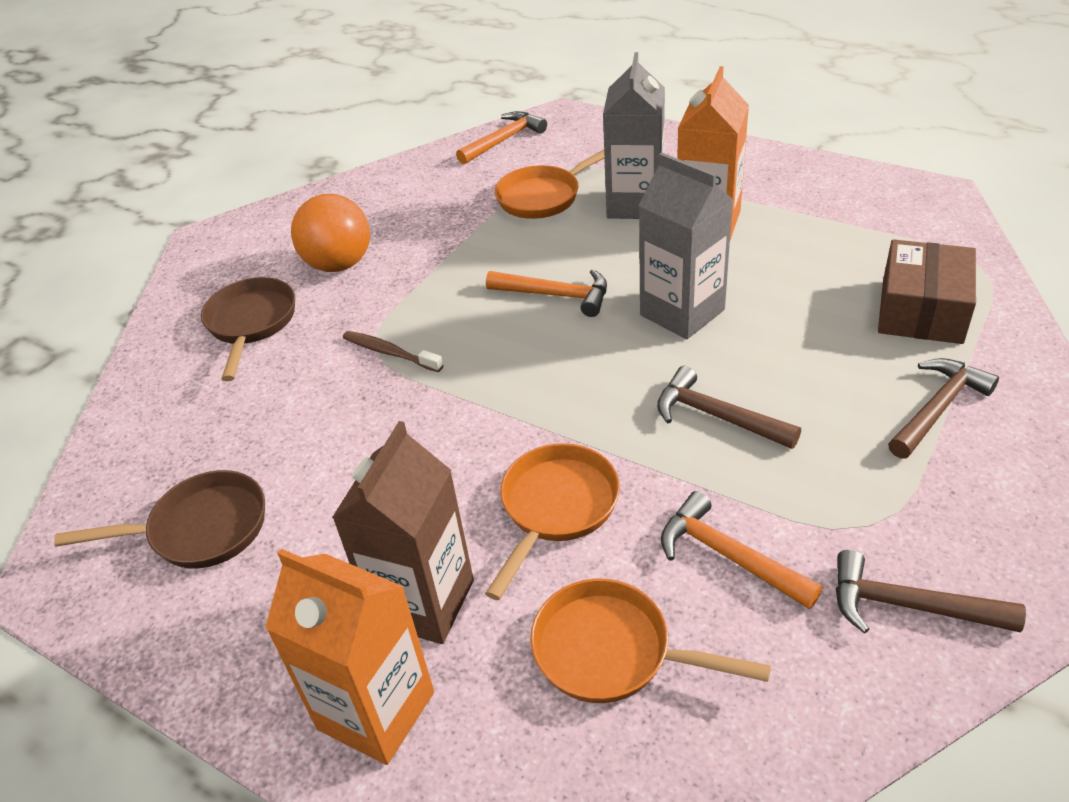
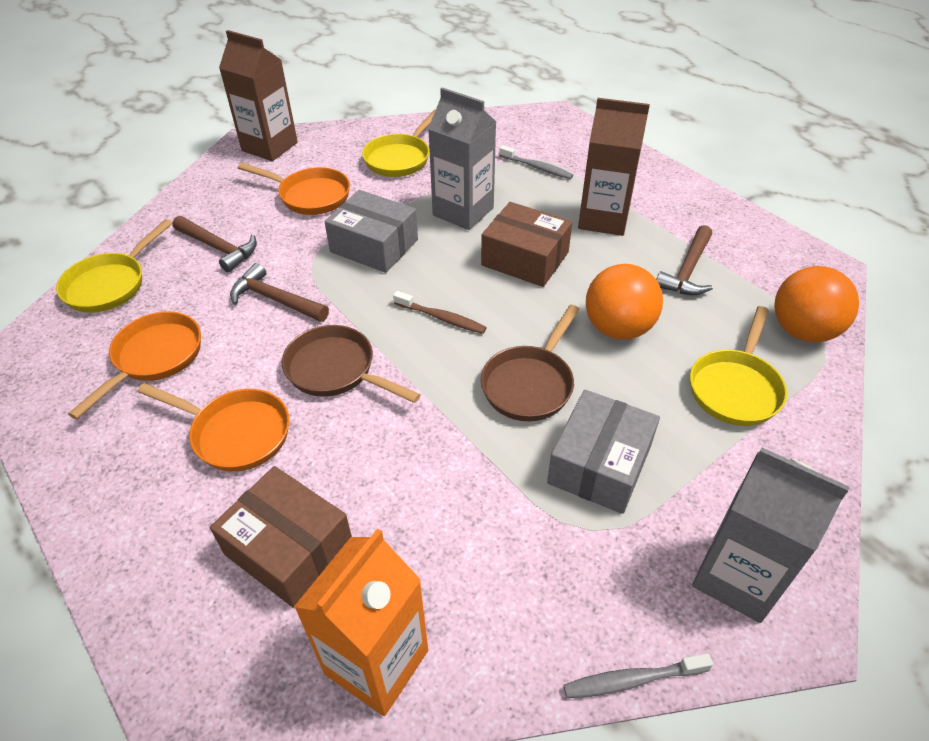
brown box: [878,239,976,344] = 1 -> [210,466,352,608] [481,202,572,287] = 2
brown carton: [332,421,474,644] = 1 -> [219,30,298,161] [578,98,650,236] = 2
grey box: none = 0 -> [324,190,418,273] [547,390,660,514] = 2
grey toothbrush: none = 0 -> [499,145,573,179] [563,653,713,698] = 2
orange ball: [291,194,370,272] = 1 -> [586,264,663,340] [774,266,859,342] = 2
orange carton: [265,549,434,765] [677,66,749,240] = 2 -> [294,528,428,716] = 1
orange hammer: [456,111,547,165] [486,269,607,317] [661,491,822,609] = 3 -> none = 0
yellow pan: none = 0 -> [56,219,172,313] [362,109,436,177] [690,306,787,426] = 3

